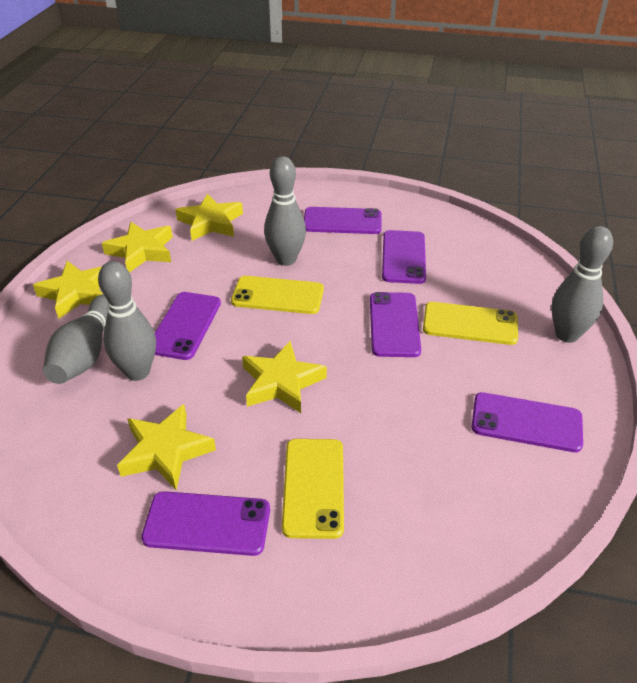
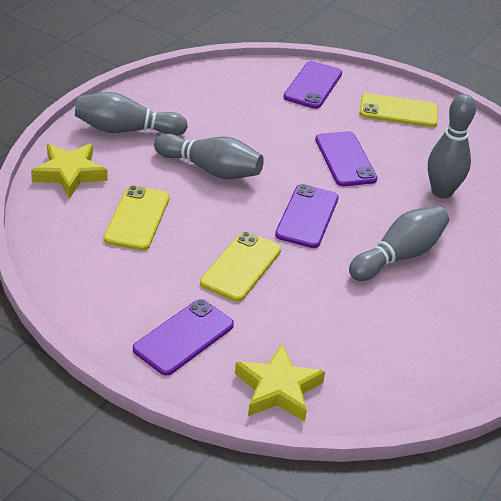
purple phone: [141,491,270,556] [155,292,221,360] [304,207,382,234] [370,292,421,357] [382,230,426,284] [471,392,583,452] = 6 -> [133,299,234,376] [275,184,339,248] [284,61,342,109] [315,131,378,186] = 4
yellow star: [33,261,103,319] [102,222,172,273] [117,404,216,490] [175,194,243,241] [242,341,327,413] = 5 -> [31,143,108,198] [235,344,325,422] = 2

